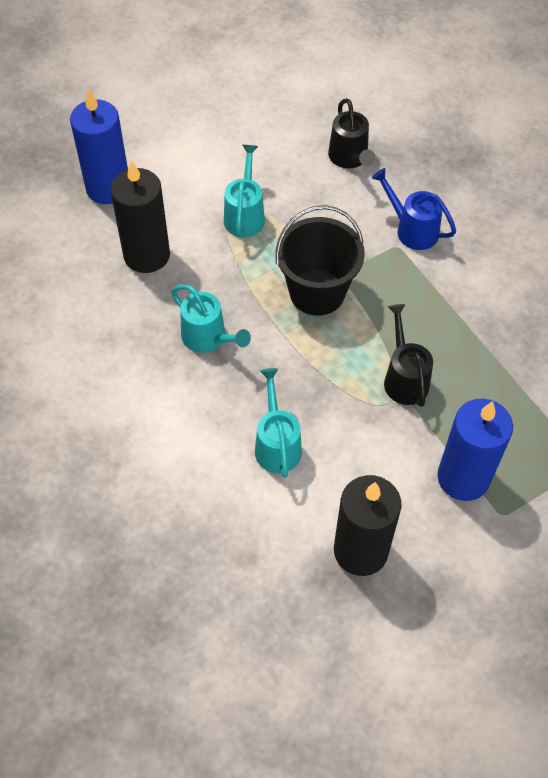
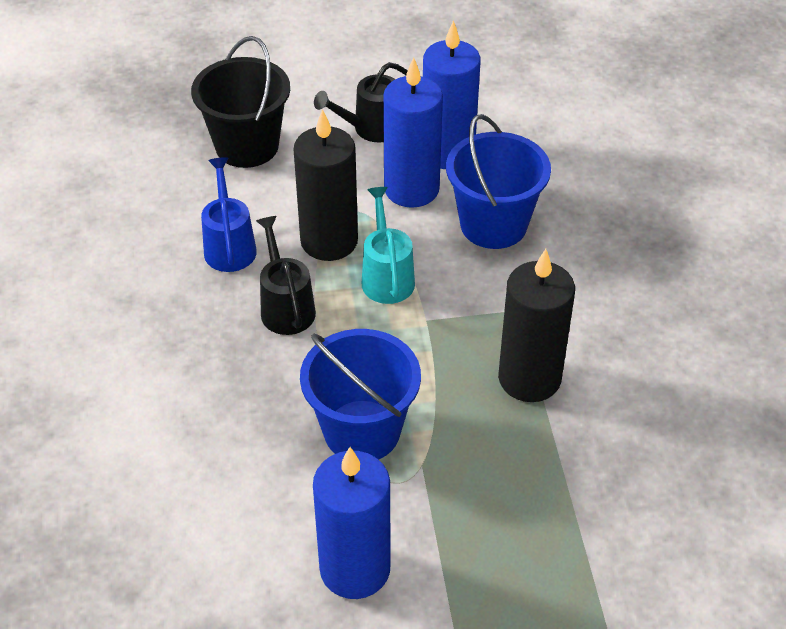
blue bucket: none = 0 -> [300,329,421,460] [446,114,551,249] = 2
blue candle: [70,88,128,204] [437,399,513,501] = 2 -> [313,447,390,599] [383,57,443,208] [423,20,481,169] = 3
turquoise watering can: [171,285,251,353] [224,145,265,237] [255,368,302,478] = 3 -> [362,187,415,304] = 1

